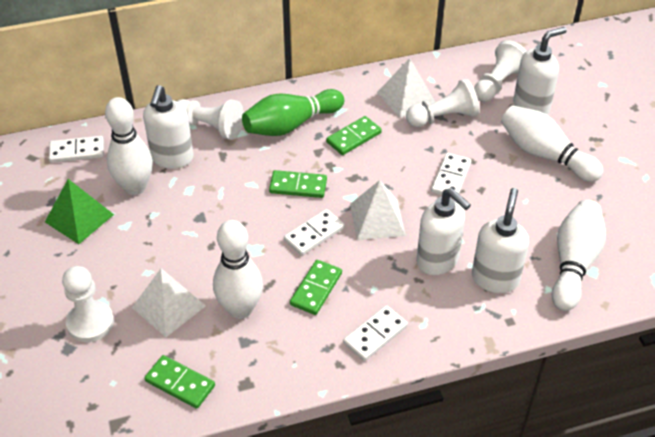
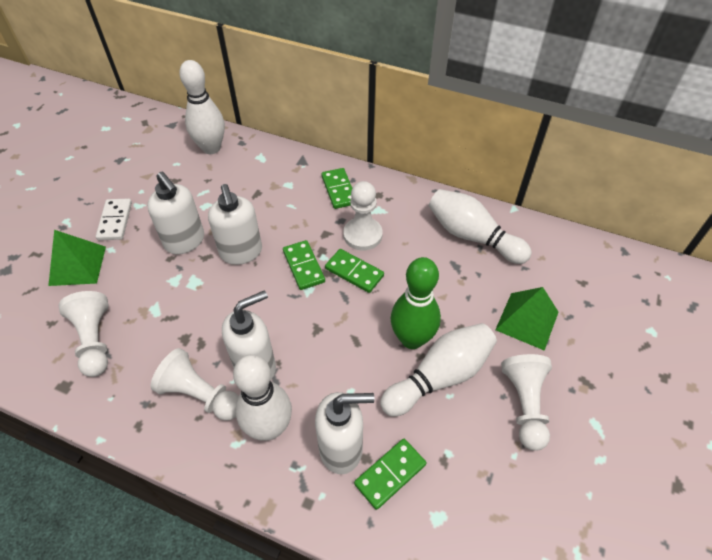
green pyramid: [45,179,114,244] = 1 -> [48,230,106,286] [495,287,559,350] = 2
white domino: [49,136,104,163] [284,209,344,256] [343,305,408,361] [431,153,472,195] = 4 -> [96,198,132,240] = 1
white pyramid: [132,268,206,337] [350,180,406,240] [377,58,435,118] = 3 -> none = 0

